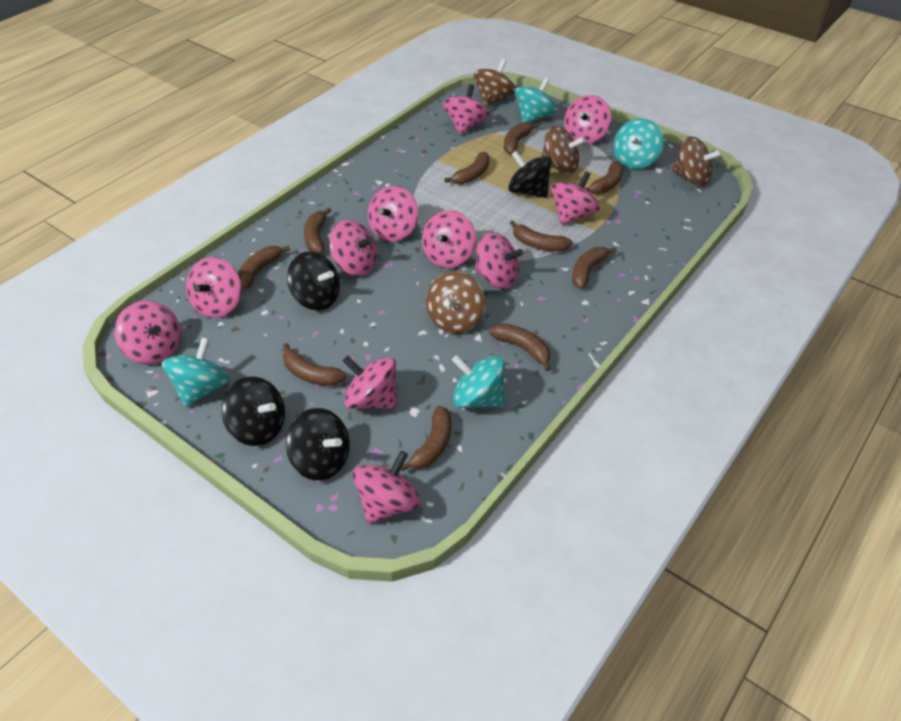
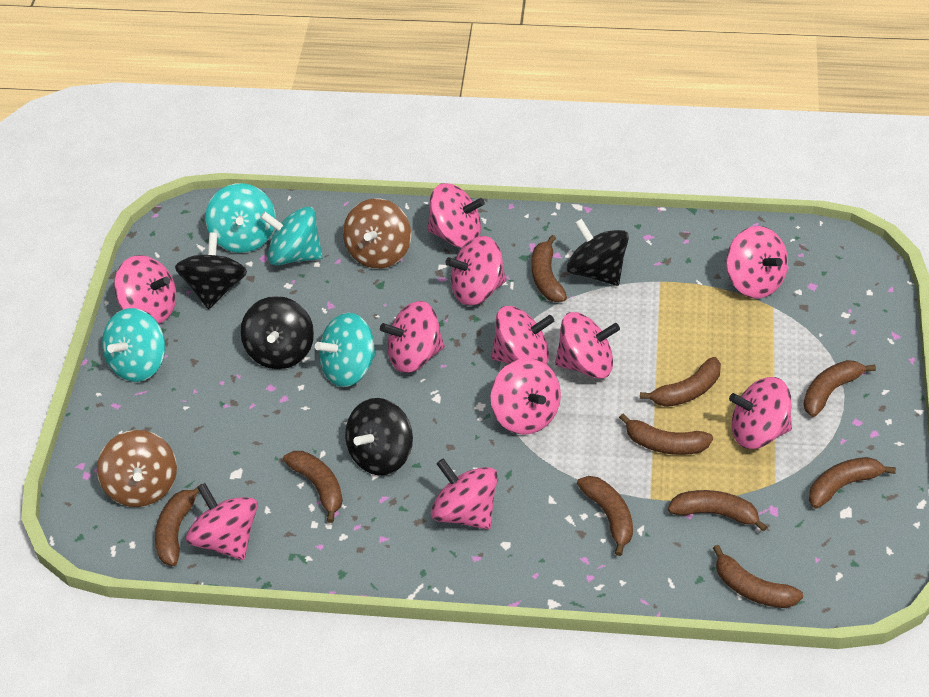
brown spinning top: [426,271,485,333] [474,59,516,106] [541,126,586,174] [672,136,722,186] = 4 -> [97,430,177,507] [343,198,411,269] = 2

